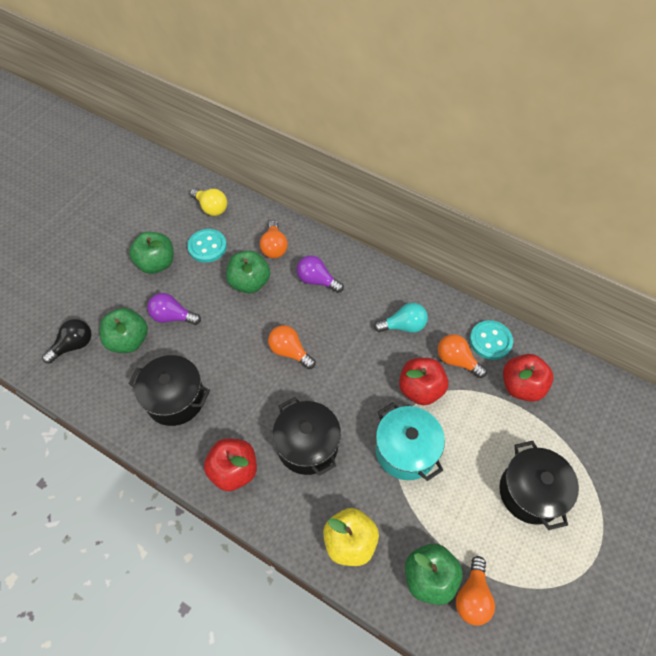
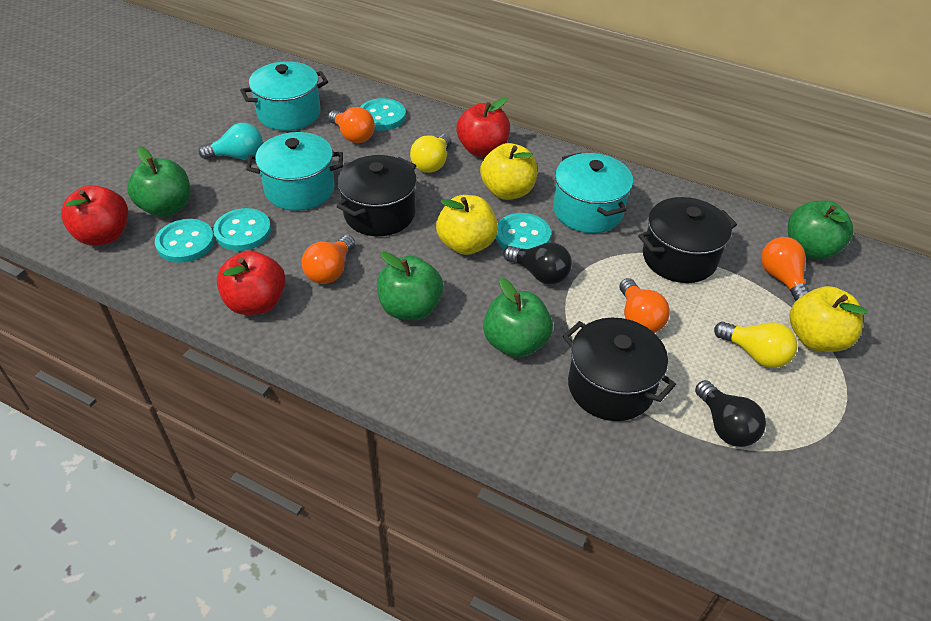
black light bulb: [42,319,92,364] = 1 -> [503,242,572,285] [695,380,766,447] = 2
purple light bulb: [147,293,201,325] [297,255,344,293] = 2 -> none = 0
turquoise button: [187,229,227,263] [470,320,513,360] = 2 -> [155,219,214,263] [213,208,271,251] [360,98,406,131] [496,213,551,250] = 4
turquoise pot: [375,403,445,481] = 1 -> [240,61,328,131] [246,132,343,211] [553,153,633,233] = 3
yellow apple: [323,508,379,566] = 1 -> [436,195,498,255] [480,143,537,200] [790,286,867,352] = 3
yellow light bulb: [190,188,227,216] = 1 -> [410,134,451,173] [714,322,797,368] = 2

